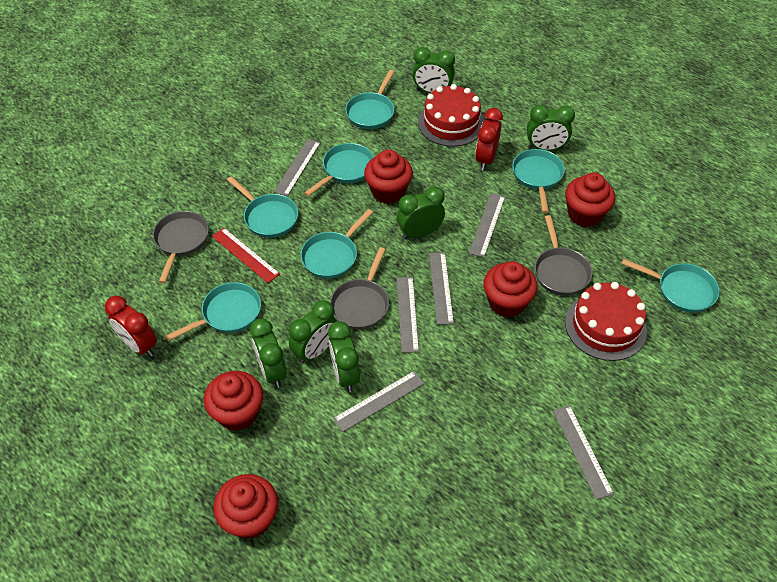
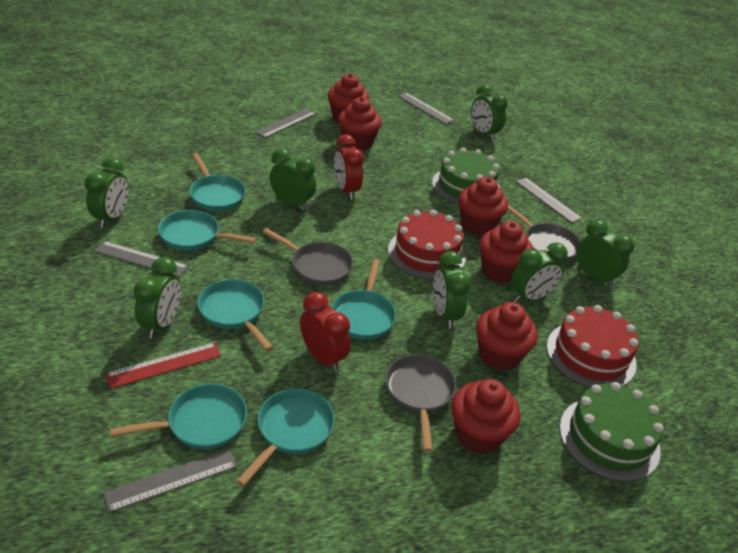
green cake: none = 0 -> [432,148,500,205] [560,382,664,482] = 2
green clock: [250,318,287,388] [289,300,337,364] [328,321,360,392] [397,186,445,239] [412,47,455,93] [527,105,575,151] = 6 -> [85,157,129,228] [133,257,181,339] [270,148,316,210] [433,251,471,329] [471,84,508,141] [511,242,568,303] [577,220,635,288] = 7
grey ruler: [274,139,321,196] [333,371,424,432] [397,277,419,353] [429,252,454,325] [469,193,505,257] [553,405,614,500] = 6 -> [95,241,189,277] [103,449,237,513] [255,109,316,138] [398,93,454,124] [516,178,582,223] = 5
red cupcake: [204,371,263,431] [213,474,278,539] [364,150,413,204] [483,261,538,318] [565,173,615,227] = 5 -> [328,73,369,122] [338,97,382,150] [451,379,520,454] [458,177,508,236] [476,302,538,371] [479,221,533,283] = 6
turquoise pan: [165,282,261,342] [227,176,298,238] [300,209,373,279] [304,143,374,197] [345,70,394,129] [512,149,565,213] [622,259,720,313] = 7 -> [110,384,247,449] [158,210,257,251] [189,153,246,211] [197,279,273,351] [237,388,335,486] [332,259,396,340] = 6

